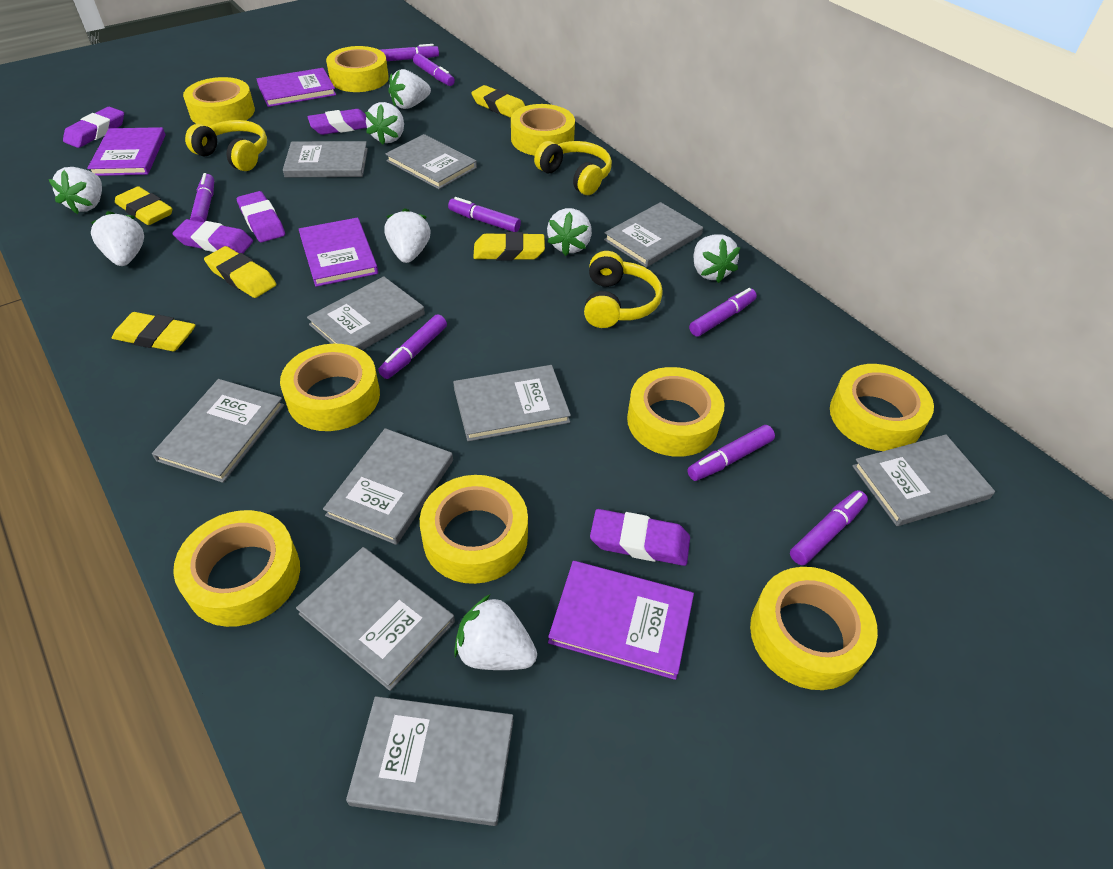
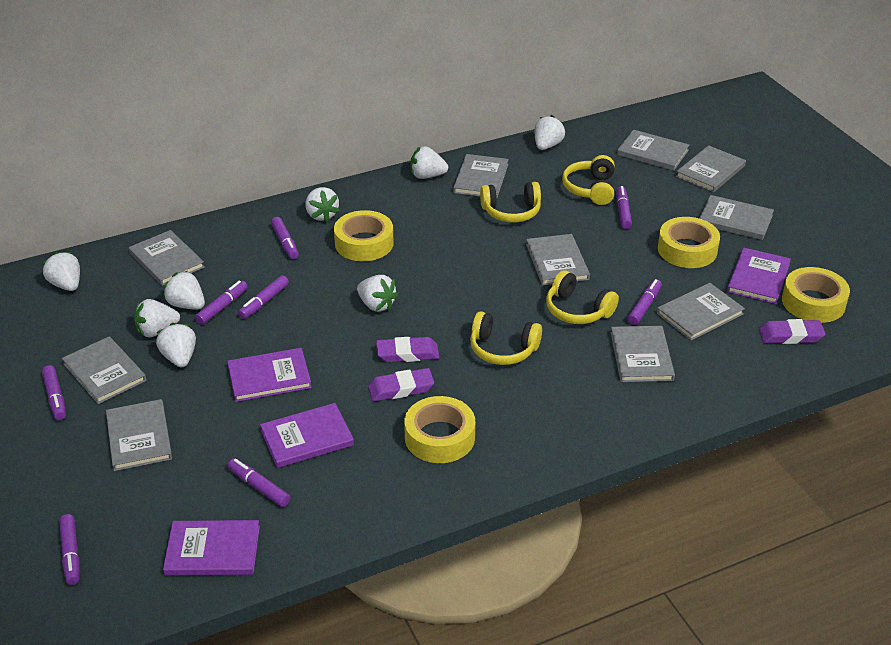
purple eraser: [63,107,124,148] [172,219,253,254] [237,191,285,242] [307,109,367,135] [590,509,690,566] = 5 -> [368,368,434,401] [376,337,439,362] [759,319,825,344] = 3
yellow eraser: [112,312,195,351] [115,186,172,225] [204,246,276,298] [471,85,525,118] [473,232,545,261] = 5 -> none = 0
yellow headphones: [185,120,267,171] [534,141,612,195] [584,251,663,328] = 3 -> [470,311,542,365] [480,182,541,222] [546,270,619,324] [562,155,615,205] = 4
yellow tape: [173,510,300,627] [183,77,255,127] [280,344,380,431] [326,46,389,92] [420,475,528,584] [511,104,575,156] [627,367,724,457] [750,567,878,690] [830,364,934,451] = 9 -> [334,210,394,261] [404,396,475,463] [658,217,720,268] [782,267,850,323] = 4

